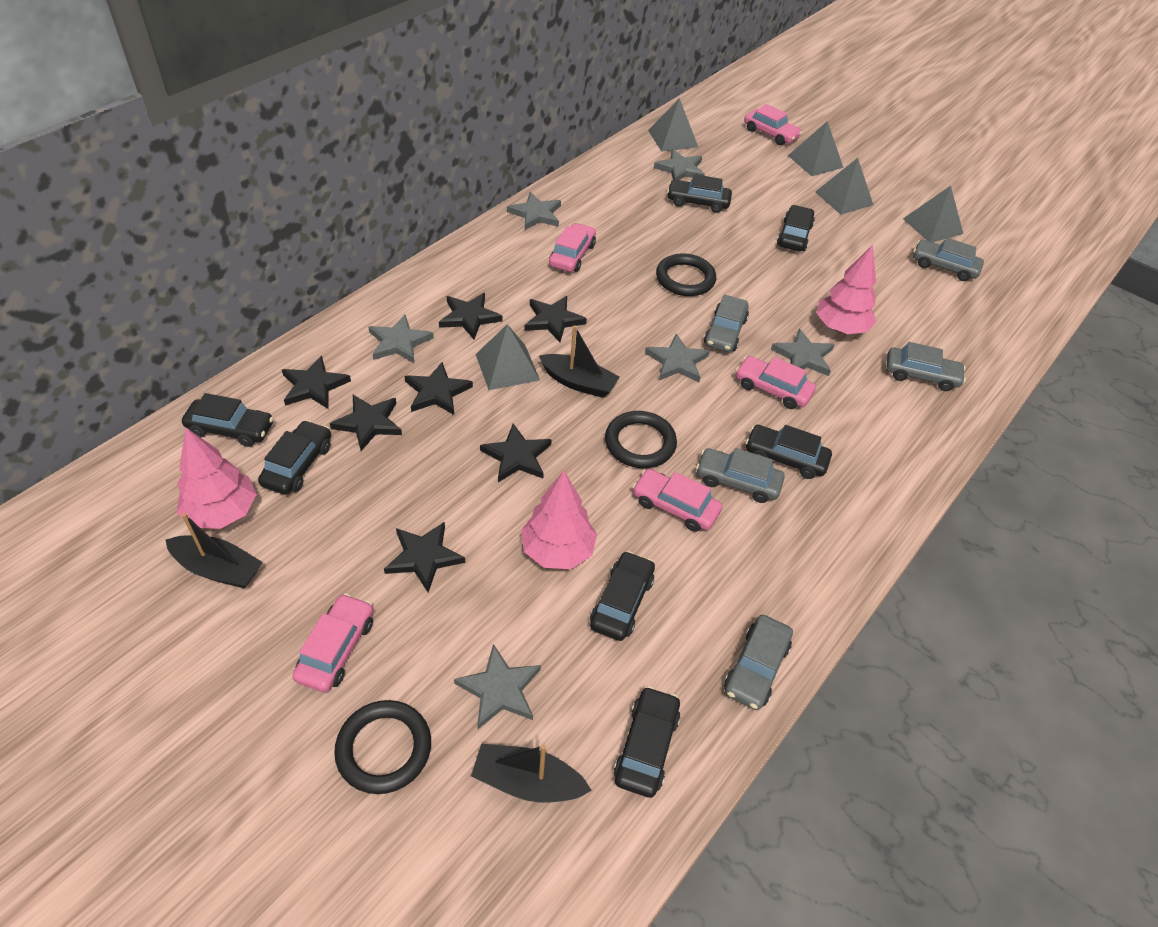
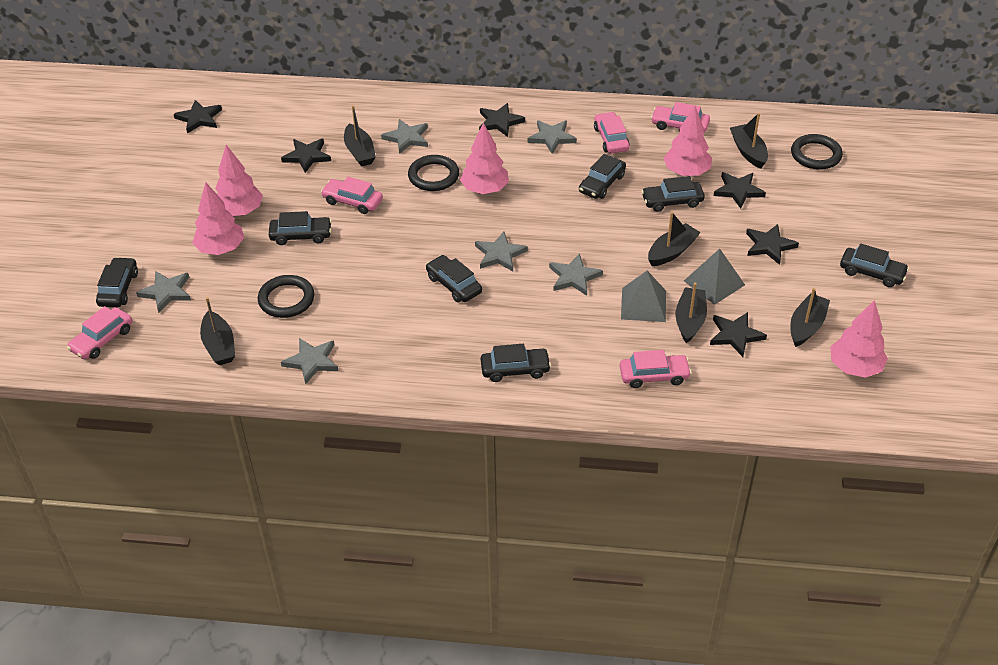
black boat: [165,513,263,588] [471,744,592,802] [539,325,620,398] = 3 -> [200,297,235,365] [344,105,376,167] [648,212,701,266] [676,283,707,343] [730,113,768,169] [791,288,830,347] = 6
black star: [282,356,351,409] [330,395,402,451] [384,522,465,592] [405,362,473,415] [439,293,502,339] [480,424,552,482] [524,296,587,342] = 7 -> [174,100,222,134] [281,139,331,173] [479,103,525,137] [710,312,767,357] [714,172,766,209] [746,224,799,265] = 6
grey car: [696,448,785,503] [704,295,749,352] [724,615,793,710] [886,342,966,391] [913,238,984,281] = 5 -> none = 0
grey pyramid: [476,324,540,390] [648,98,698,152] [788,121,843,176] [815,158,873,215] [903,186,963,242] = 5 -> [621,271,666,322] [684,249,745,305] = 2
pink tree: [177,428,257,529] [521,470,597,569] [816,245,877,334] = 3 -> [192,182,244,255] [215,145,263,216] [460,123,509,194] [663,106,712,176] [830,300,888,378] = 5

